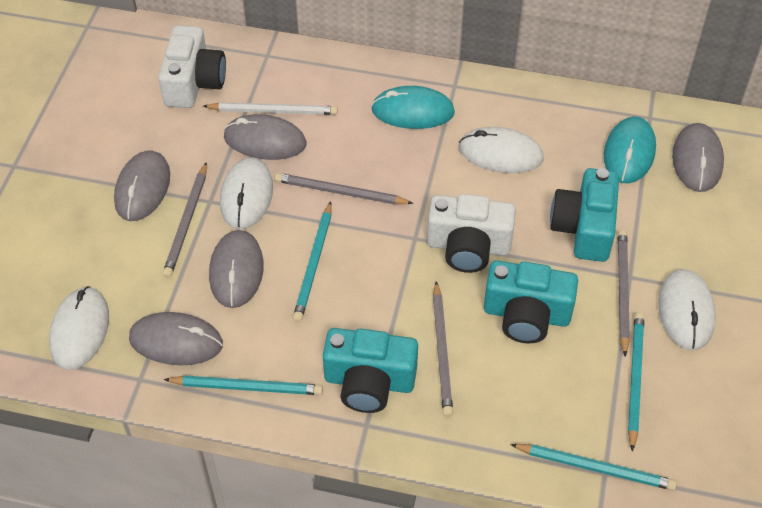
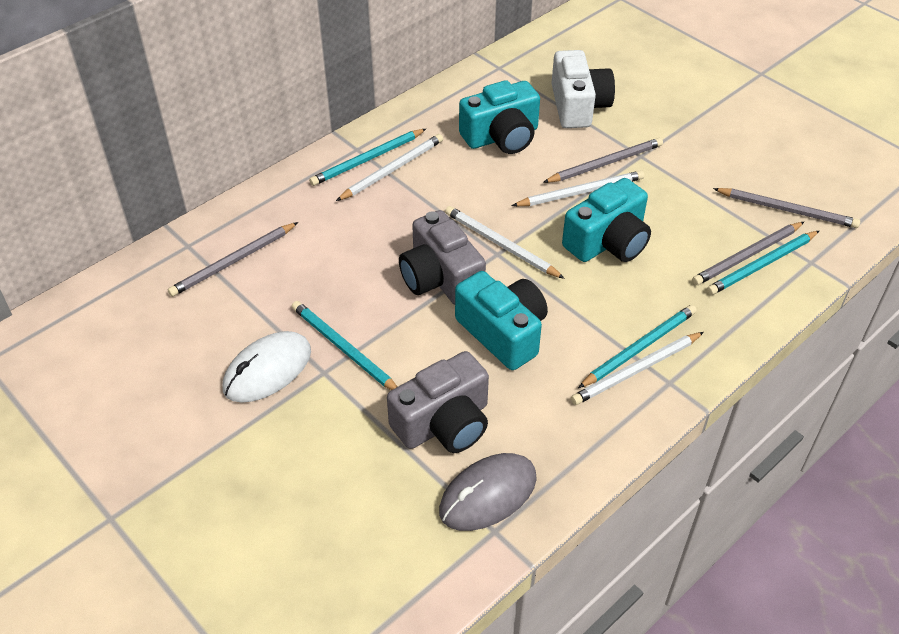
grey camera: none = 0 -> [387,351,489,453] [399,210,486,305] = 2
grey mouse: [114,151,170,221] [129,312,223,365] [209,230,264,308] [224,114,307,160] [672,123,724,192] = 5 -> [439,453,537,531] = 1
turquoise mouse: [371,86,455,129] [604,116,656,183] = 2 -> none = 0
white camera: [158,25,226,108] [427,194,516,273] = 2 -> [551,50,615,128] = 1
white mouse: [49,286,109,370] [220,157,273,229] [459,127,544,173] [658,269,716,351] = 4 -> [223,331,311,402] = 1
white pencil: [203,102,338,115] = 1 -> [336,134,443,201] [445,206,565,279] [512,170,644,206] [571,332,704,405] = 4

